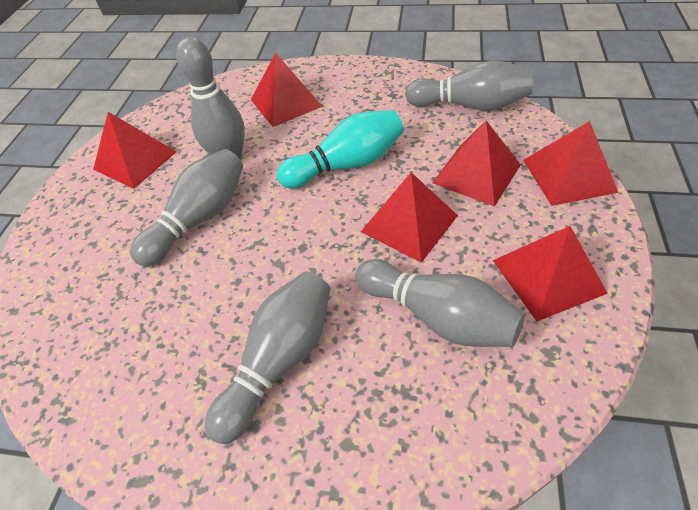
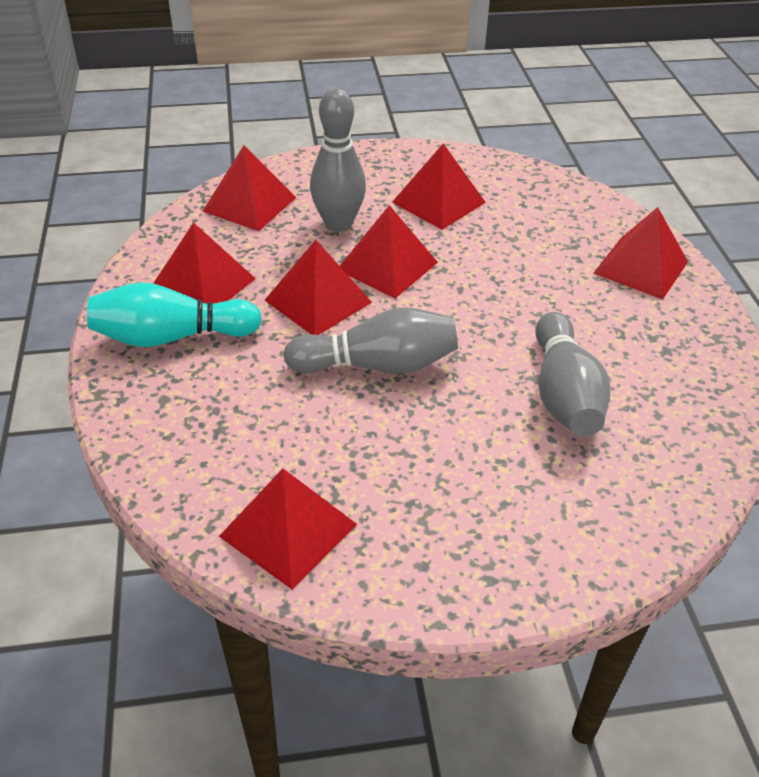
grey bowling pin: [130,149,243,267] [176,37,245,160] [205,271,330,444] [355,259,525,347] [405,60,533,110] = 5 -> [284,307,458,374] [310,88,366,232] [535,312,611,436] = 3
red pyramid: [93,112,177,189] [251,53,323,127] [361,172,458,263] [432,121,521,207] [493,226,608,321] [523,121,618,206] = 6 -> [153,222,256,304] [202,145,296,231] [219,469,357,589] [265,240,372,335] [340,205,438,299] [392,144,486,230] [593,207,688,299] = 7

